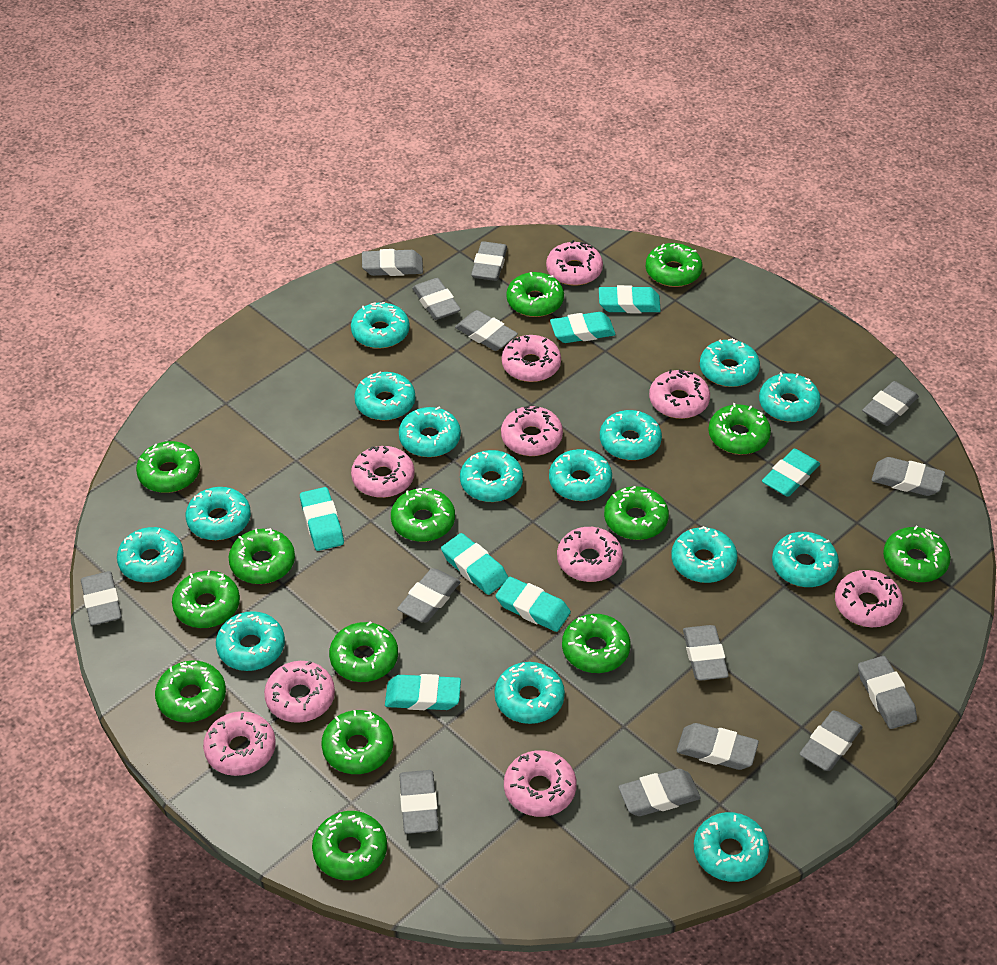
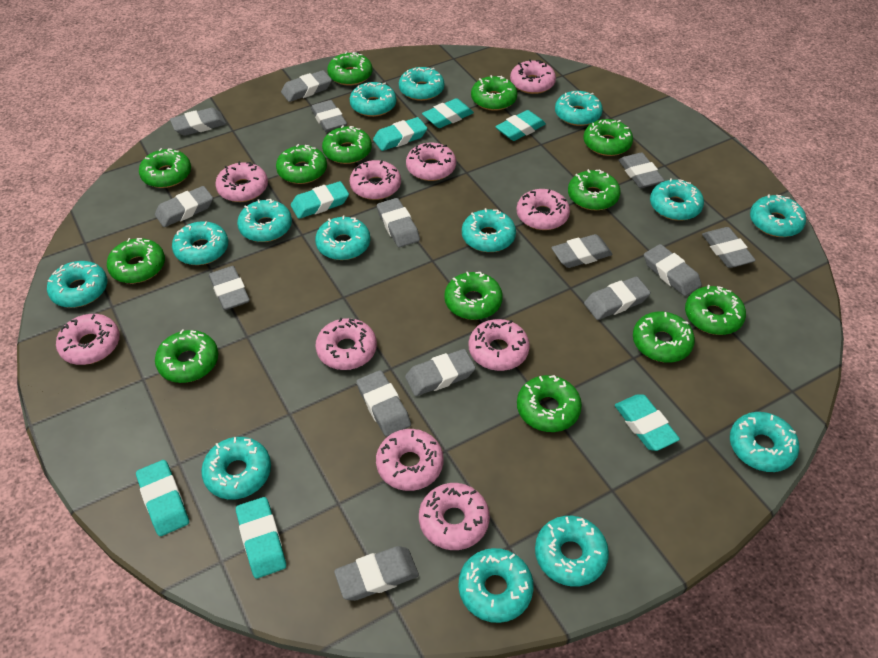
green donut: [136,441,200,493] [155,660,226,722] [172,570,240,628] [229,528,295,584] [312,811,387,880] [321,710,393,774] [329,621,398,682] [391,488,455,542] [506,272,564,317] [562,614,630,673] [604,486,669,540] [646,243,702,287] [708,403,771,454] [883,525,951,582] = 14 -> [107,238,165,283] [139,148,191,188] [155,329,218,383] [276,144,327,184] [322,125,372,164] [327,51,372,86] [444,272,503,320] [471,75,518,111] [517,375,582,432] [568,169,621,210] [584,119,633,156] [633,312,695,362] [685,285,746,335] = 13
turquoise donut: [117,527,184,582] [186,487,251,540] [216,611,285,671] [351,302,410,348] [354,372,415,420] [399,407,461,457] [460,450,523,502] [495,662,565,724] [549,449,612,501] [600,410,662,460] [671,526,738,583] [694,812,769,882] [700,338,760,387] [759,372,821,422] [772,532,839,587] = 15 -> [47,261,107,308] [172,221,228,265] [201,437,271,500] [237,199,292,242] [315,216,370,260] [350,82,396,117] [399,67,444,101] [459,548,534,623] [462,208,516,252] [535,516,609,587] [555,91,603,126] [650,178,704,221] [730,412,799,472] [750,194,806,237] = 14

